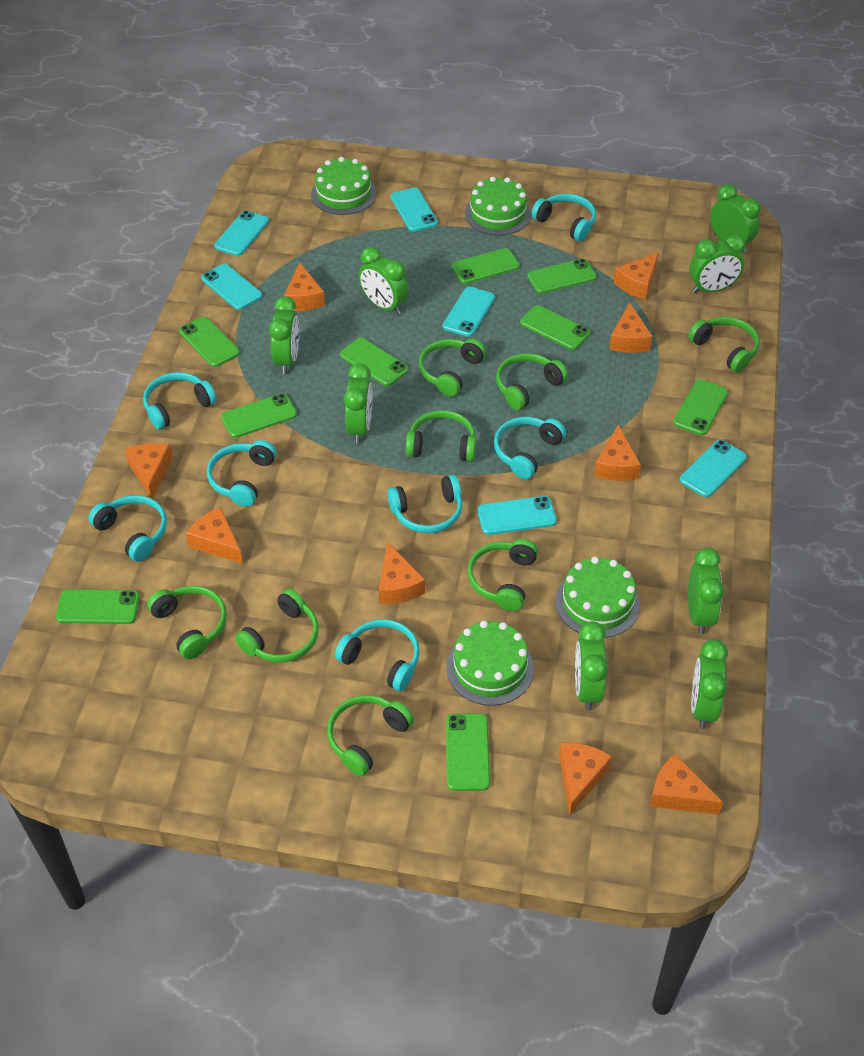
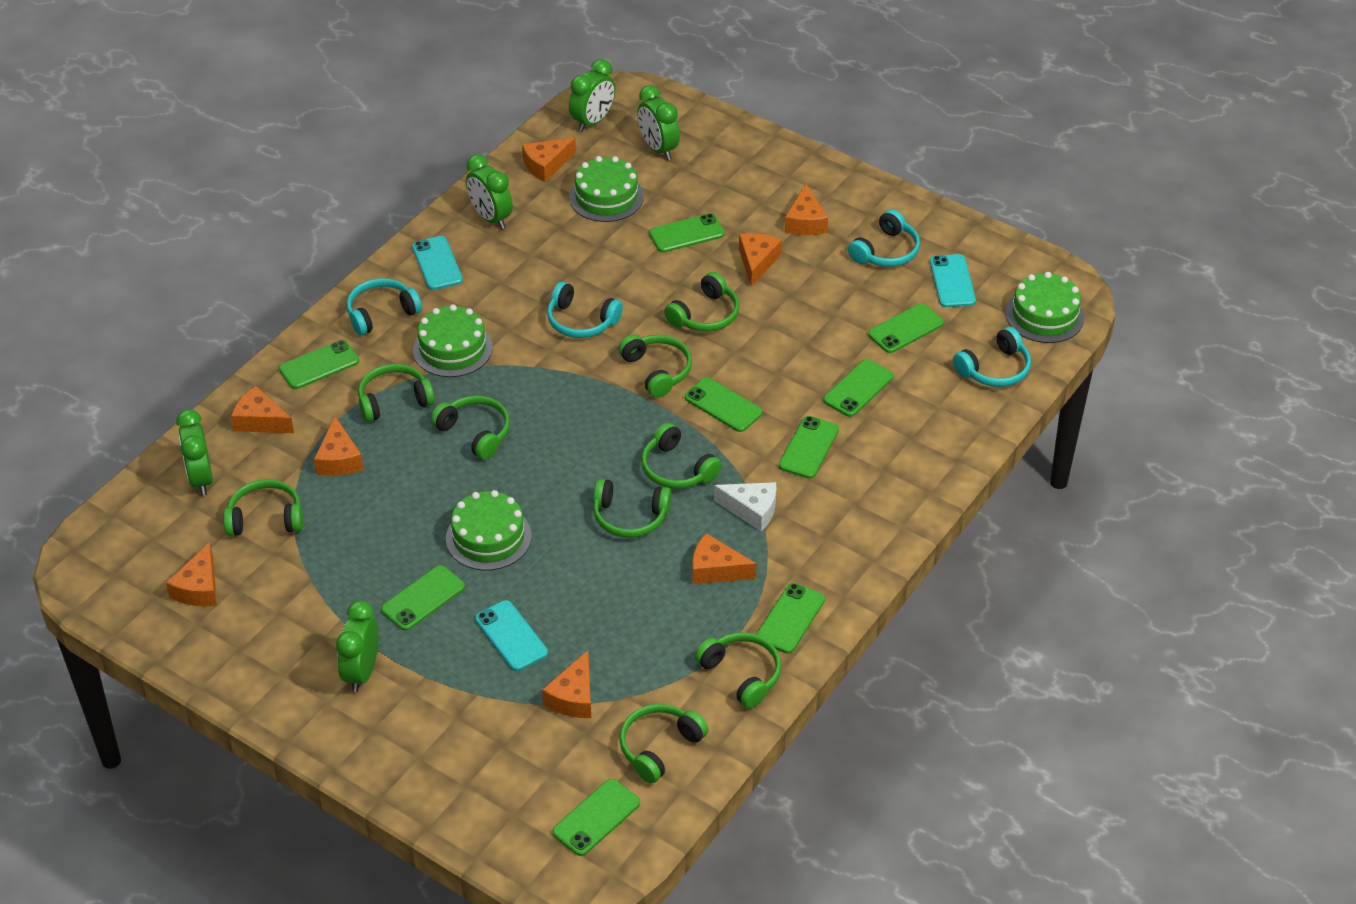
green clock: [269,296,299,374] [344,363,372,444] [359,247,409,315] [575,621,608,711] [688,547,724,634] [689,234,746,293] [691,639,728,729] [710,184,761,253] = 8 -> [176,409,213,495] [336,600,379,692] [466,154,513,229] [569,59,615,132] [637,85,680,160] = 5
green headphones: [147,586,227,659] [235,589,319,663] [327,695,414,776] [406,410,476,462] [419,338,486,397] [467,539,538,611] [496,353,568,410] [688,317,760,373] = 8 -> [223,479,303,536] [358,364,435,422] [430,396,510,460] [593,479,671,538] [618,335,692,398] [619,704,708,783] [641,423,722,489] [664,272,739,332] [695,632,781,708] = 9
orange cheese: [125,443,173,499] [186,507,243,564] [284,262,325,311] [379,542,425,604] [559,743,612,815] [594,425,641,481] [609,302,653,353] [614,253,659,299] [650,754,724,814] = 9 -> [166,542,217,606] [231,386,294,433] [314,416,363,476] [522,138,576,182] [542,650,591,718] [692,533,757,584] [739,233,782,287] [784,184,828,235] = 8
turquoise headphones: [88,495,167,562] [143,372,217,430] [207,440,277,507] [335,619,420,691] [387,475,463,533] [494,417,566,479] [531,194,596,241] = 7 -> [346,278,422,335] [547,282,623,338] [848,209,920,267] [953,327,1031,387] = 4
turquoise phone: [201,264,262,310] [214,210,269,256] [390,188,438,232] [443,287,495,337] [477,496,557,535] [680,440,747,497] = 6 -> [412,236,463,290] [475,600,548,671] [930,254,976,307] = 3
white cheese: none = 0 -> [714,482,776,531] = 1

